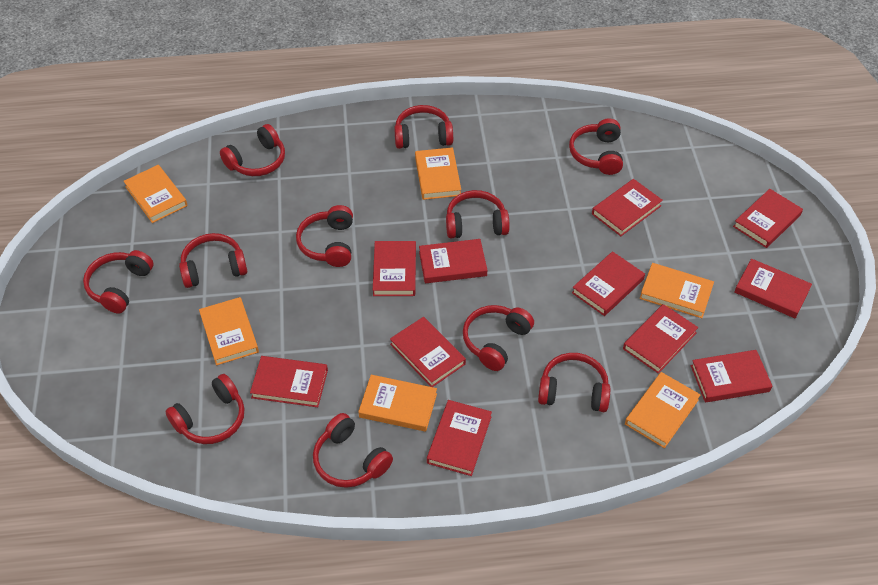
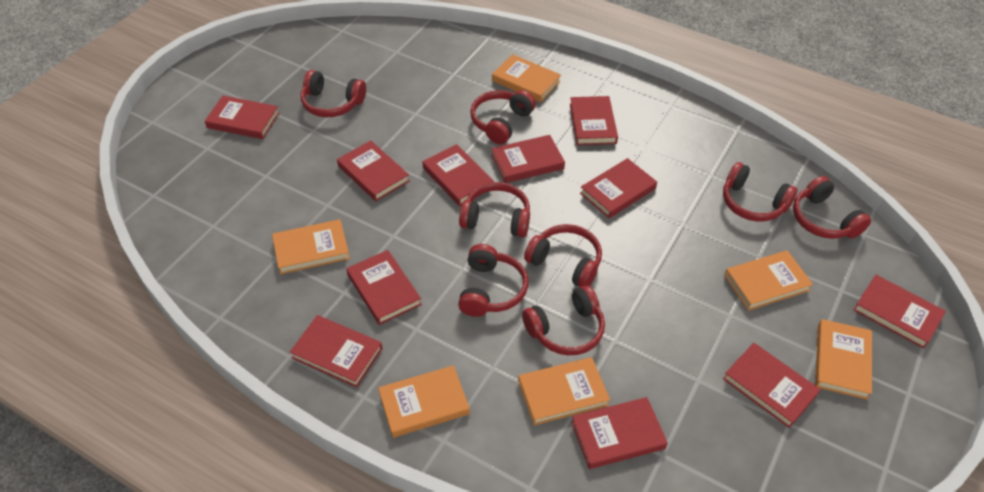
red headphones: [83,250,154,314] [165,374,244,444] [179,233,247,288] [220,124,285,176] [296,205,353,267] [313,413,393,488] [394,105,453,149] [446,190,510,238] [463,305,534,371] [538,353,610,412] [569,118,623,175] = 11 -> [301,70,366,117] [458,244,528,317] [459,182,530,237] [470,90,536,144] [522,285,605,355] [524,224,602,287] [723,162,797,222] [793,176,871,239] = 8

